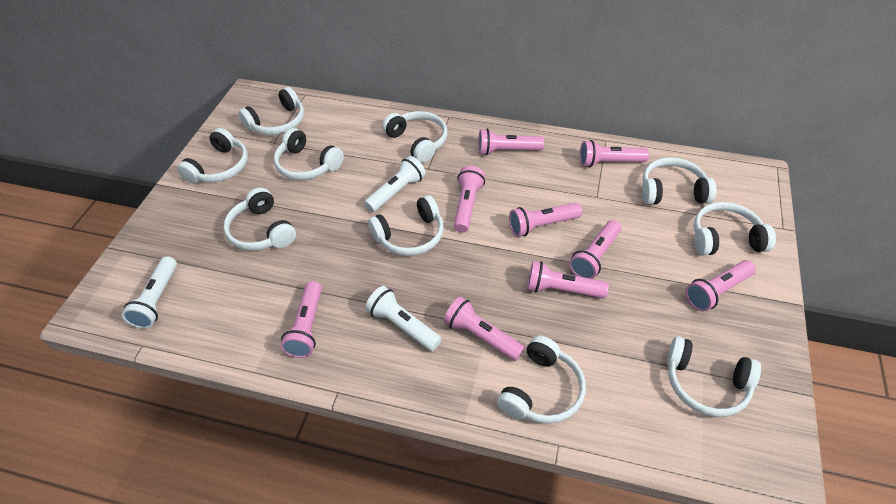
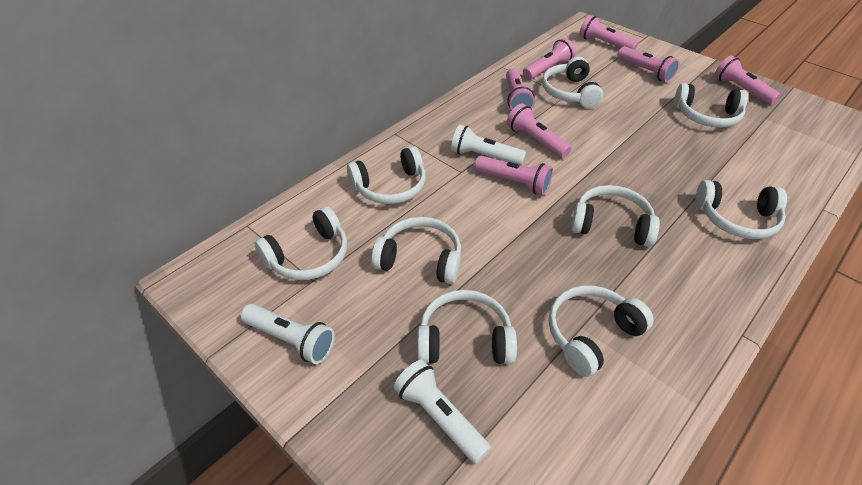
pink flashlight: [280,281,322,358] [444,297,525,361] [454,166,485,232] [478,128,544,155] [509,203,582,237] [527,261,609,298] [569,220,621,279] [580,140,649,167] [686,260,756,311] = 9 -> [475,156,553,195] [506,68,535,110] [507,103,571,158] [523,38,576,80] [579,15,638,50] [617,46,679,82] [715,56,780,105] = 7
white headphones: [177,128,248,184] [224,187,296,251] [238,87,304,135] [274,128,344,180] [368,195,444,256] [382,111,447,163] [497,335,586,424] [642,157,716,205] [667,336,761,417] [694,202,776,256] = 10 -> [255,206,348,280] [347,146,426,204] [371,217,461,284] [417,290,517,364] [542,57,603,108] [549,285,654,377] [571,185,660,247] [674,83,748,128] [696,180,787,239] = 9

